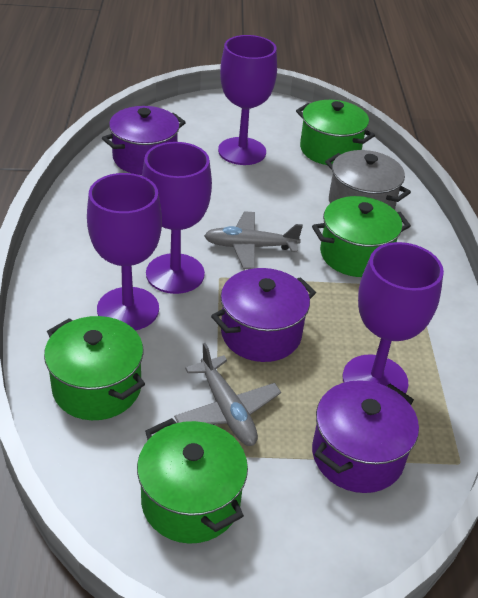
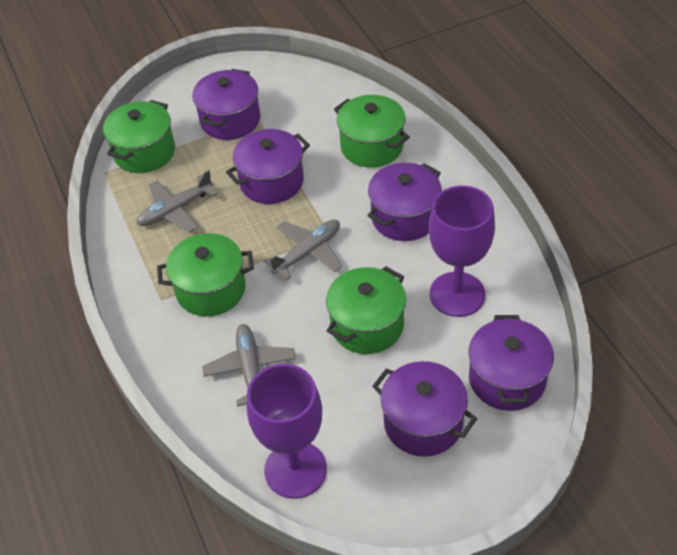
grey plane: [174,343,281,446] [204,211,303,269] = 2 -> [136,170,218,232] [202,324,296,406] [264,220,342,280] = 3
grey pot: [325,150,411,210] = 1 -> none = 0
purple goblet: [87,173,162,330] [142,142,212,294] [218,35,277,165] [343,242,444,394] = 4 -> [247,364,327,499] [429,186,495,317] = 2
purple pot: [102,106,186,175] [211,268,316,362] [312,380,419,493] = 3 -> [192,69,260,140] [226,129,310,204] [368,163,442,241] [372,361,477,457] [468,315,554,411] = 5

